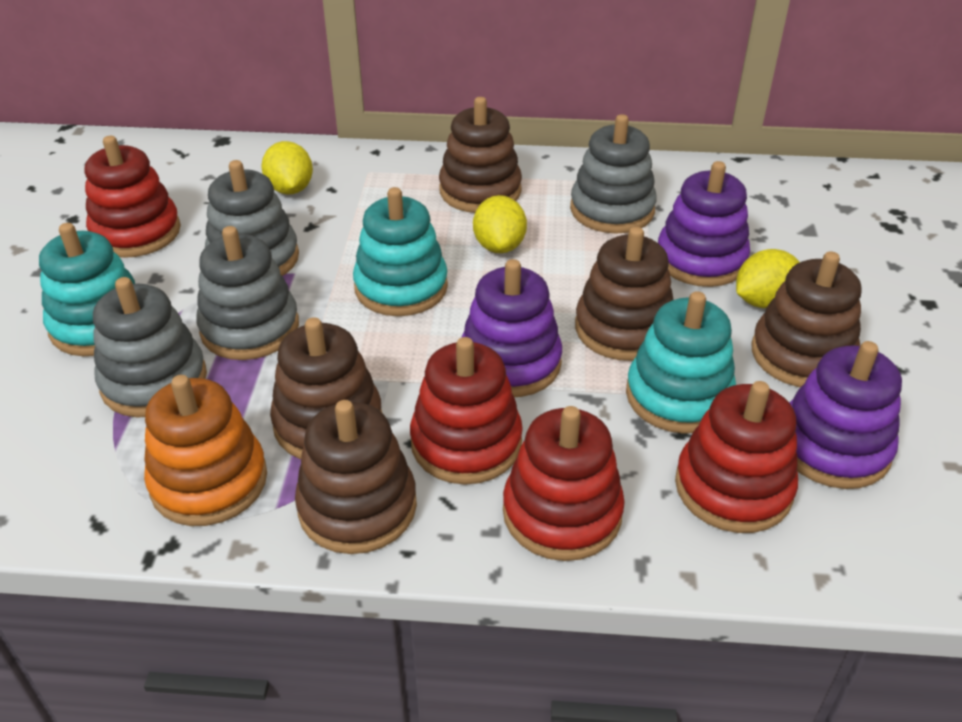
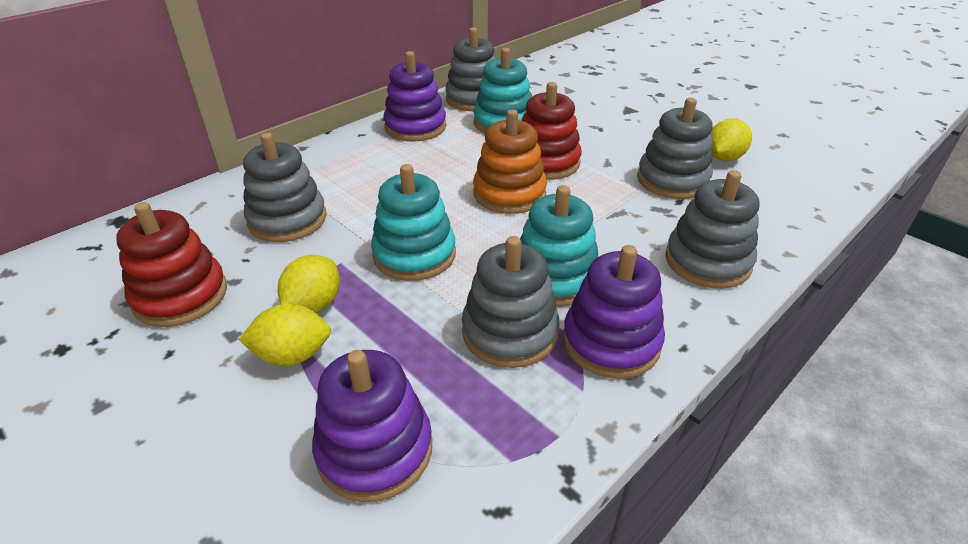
brown stacking toy: [270,317,382,459] [295,400,417,554] [439,97,522,213] [575,227,674,361] [751,252,862,387] = 5 -> none = 0
grey stacking toy: [93,277,207,417] [196,226,299,360] [205,160,299,276] [570,114,657,234] = 4 -> [243,133,327,242] [445,27,496,111] [462,236,559,368] [637,98,713,199] [665,170,760,289] = 5
red stacking toy: [85,136,181,258] [410,337,523,485] [503,406,625,561] [675,381,798,533] = 4 -> [116,202,227,327] [522,82,581,180] = 2

